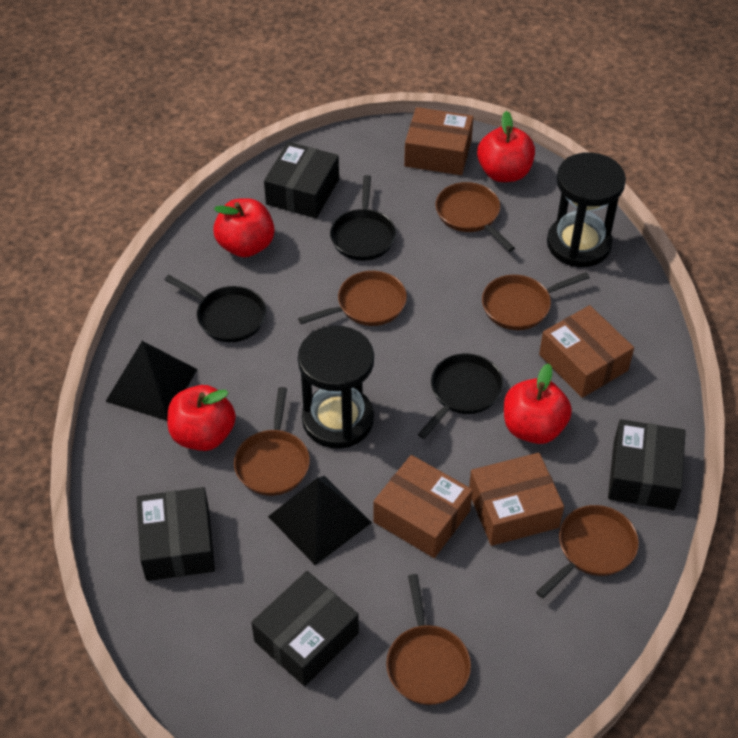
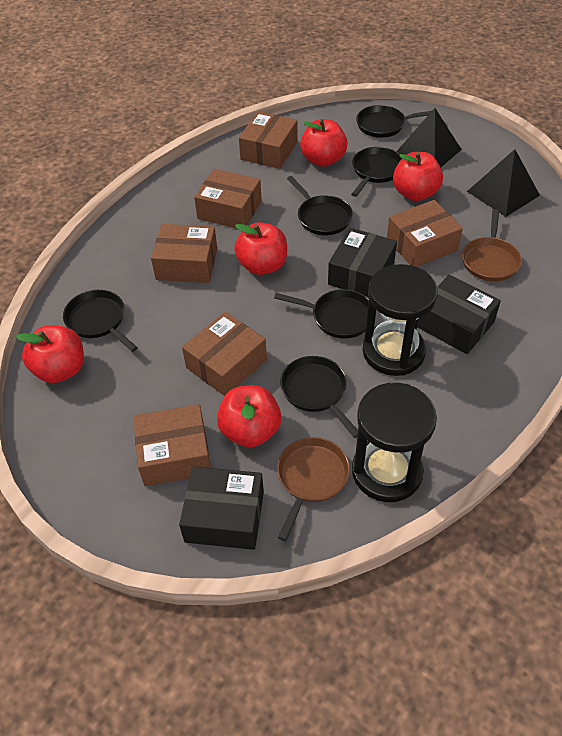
black box: [137,487,215,581] [251,571,359,686] [264,142,339,218] [608,419,686,510] = 4 -> [179,466,264,550] [328,228,397,297] [417,274,501,354] = 3
black pan: [164,275,266,342] [330,175,396,261] [418,354,503,439] = 3 -> [63,290,138,352] [274,289,368,338] [280,356,358,438] [287,176,353,235] [351,147,402,197] [356,105,431,138] = 6
brown box: [373,455,473,558] [404,107,473,175] [469,453,564,546] [539,305,634,398] = 4 -> [133,404,211,486] [151,224,217,283] [182,312,267,396] [194,169,262,228] [239,111,298,169] [387,200,463,267] = 6
brown pan: [234,387,310,496] [298,271,407,326] [386,574,471,705] [435,182,515,252] [482,272,590,330] [536,505,639,598] = 6 -> [277,437,350,541] [462,209,522,282] = 2
red apple: [168,385,236,451] [213,198,275,257] [477,111,535,182] [504,364,572,444] = 4 -> [16,325,84,383] [217,385,282,447] [234,222,287,275] [300,119,347,167] [393,152,443,201] = 5

